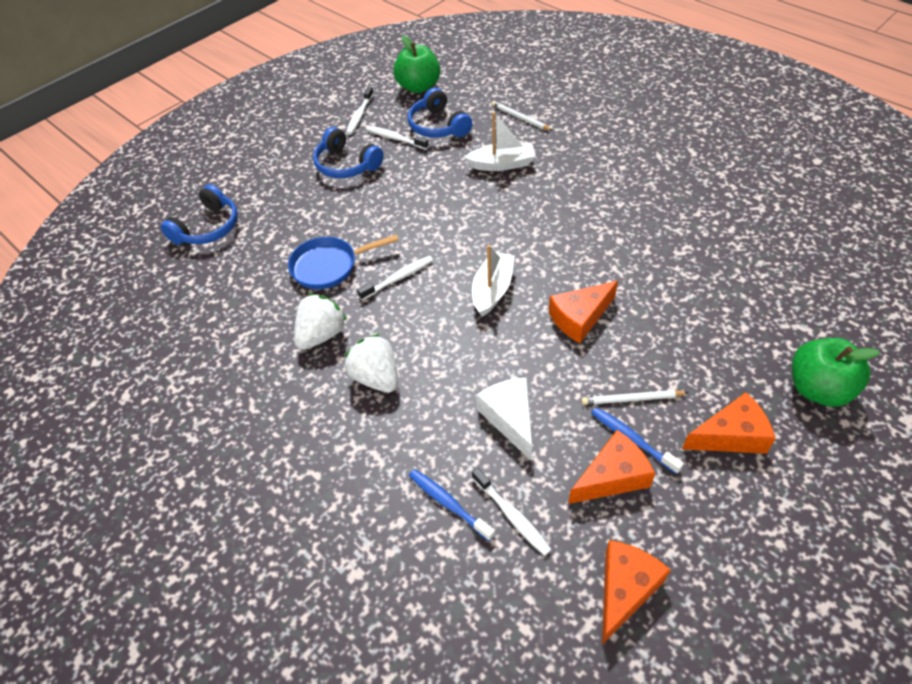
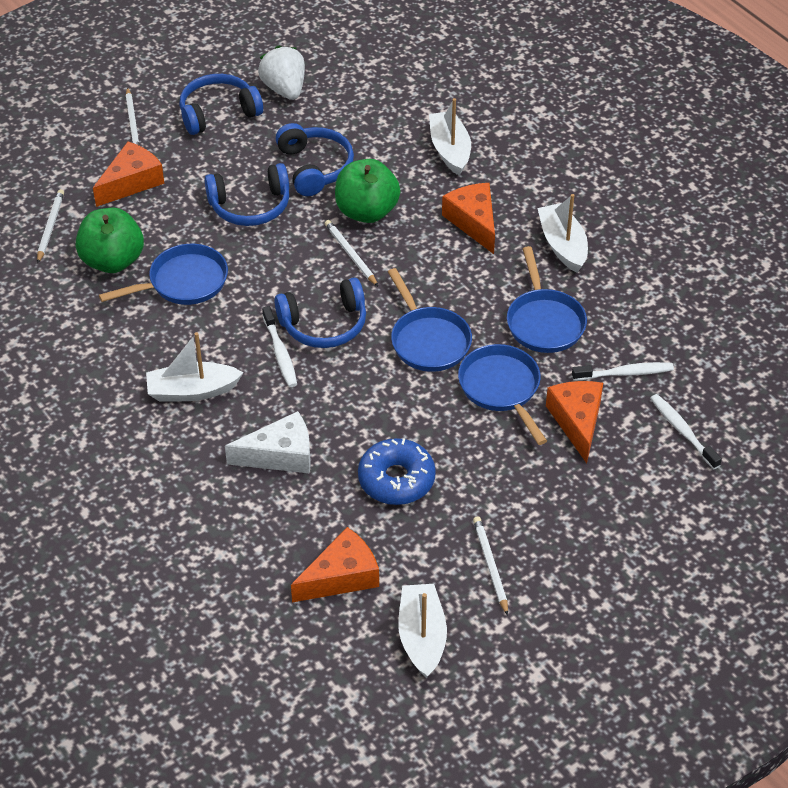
blue donut: none = 0 -> [358,438,436,505] = 1
blue headphones: [161,184,238,245] [313,127,384,178] [407,88,473,138] = 3 -> [179,74,263,135] [205,163,289,226] [275,278,366,348] [276,123,354,196] = 4
blue pan: [288,234,399,289] = 1 -> [99,244,228,305] [388,268,472,372] [458,344,547,445] [507,246,587,353] = 4
blue toothbrush: [409,469,495,541] [591,407,684,474] = 2 -> none = 0
white boat: [464,112,536,171] [472,245,515,317] = 2 -> [146,332,243,402] [398,584,447,678] [429,98,471,176] [537,194,588,273] = 4
white pencil: [492,101,553,131] [581,390,689,405] = 2 -> [37,189,64,263] [126,87,140,146] [325,220,378,286] [473,516,508,616] = 4
white strawberry: [294,294,347,350] [345,334,398,393] = 2 -> [258,46,305,100] = 1
white toothbrush: [346,87,374,135] [357,256,433,300] [366,126,429,150] [472,468,552,556] = 4 -> [262,306,297,387] [572,362,674,381] [650,394,722,469] = 3

